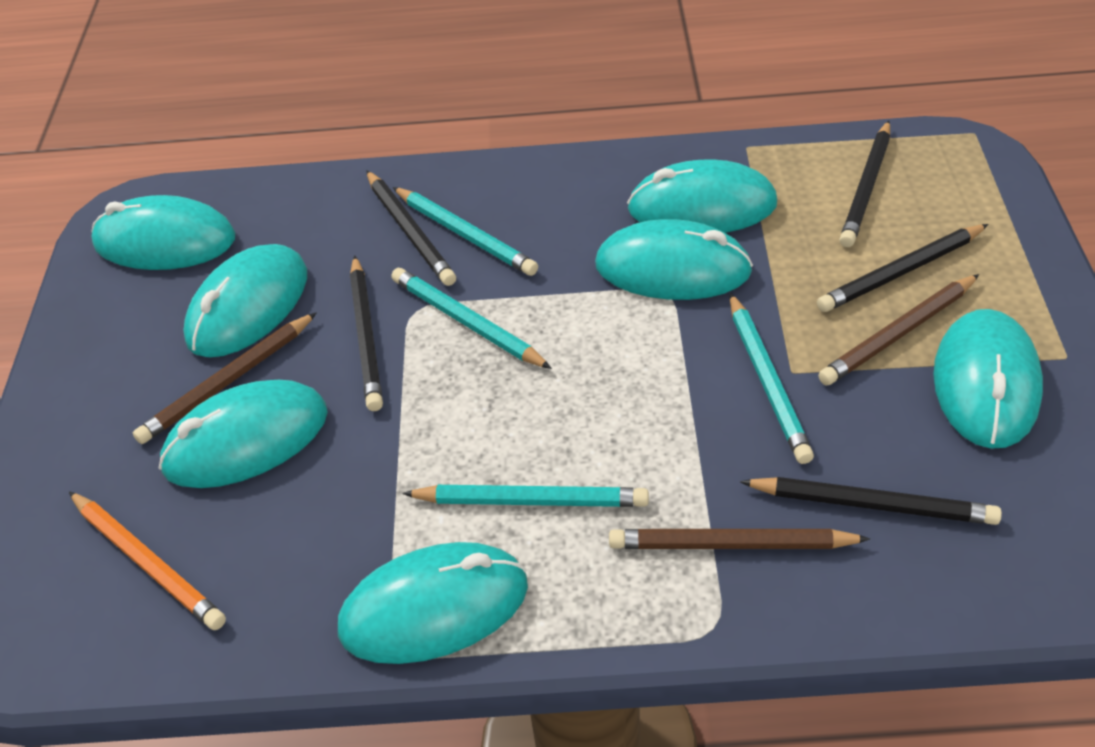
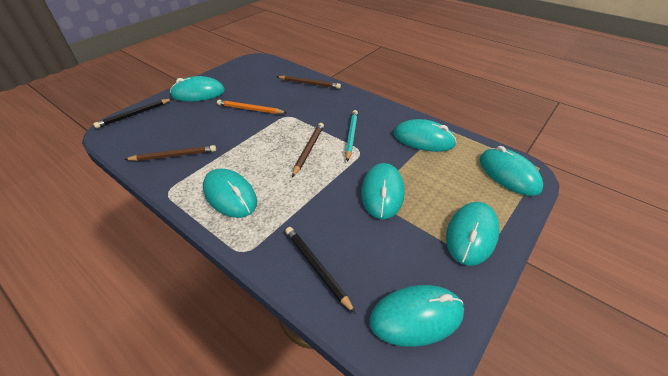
black pencil: [350,255,383,411] [366,170,456,286] [740,477,1002,525] [817,224,989,312] [839,120,890,247] = 5 -> [93,99,172,128] [285,227,356,314] = 2
turquoise pencil: [391,268,552,369] [393,187,538,276] [402,485,649,507] [730,293,814,464] = 4 -> [345,110,358,161] = 1

